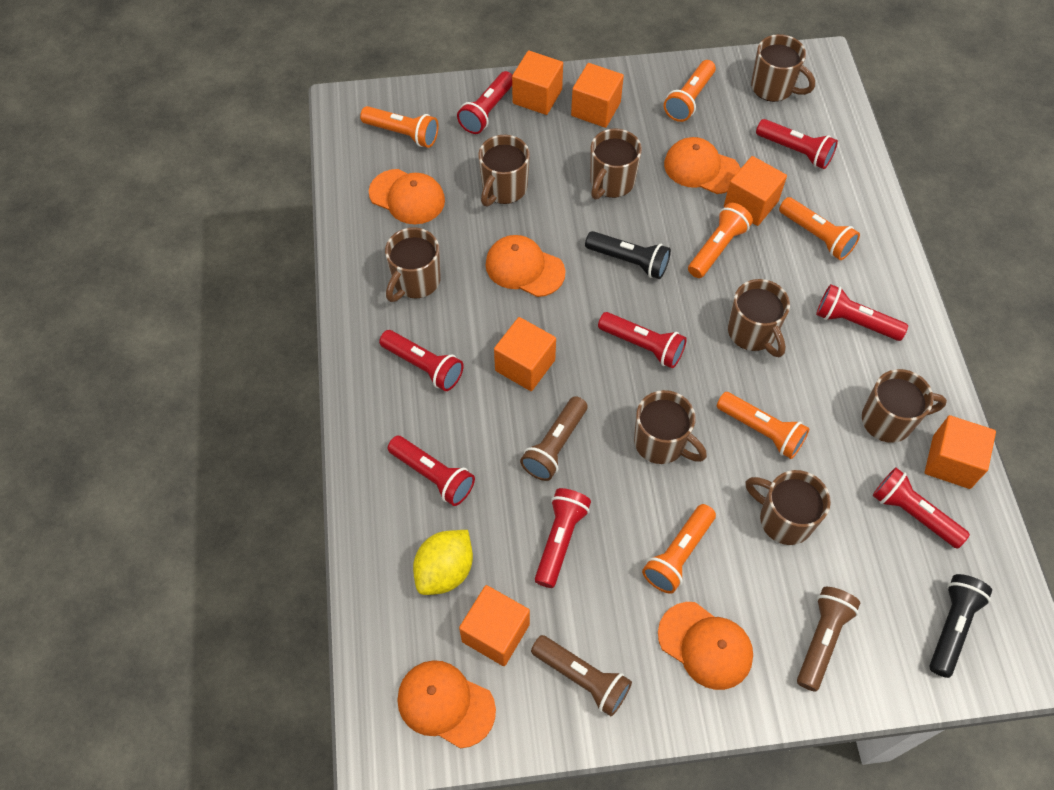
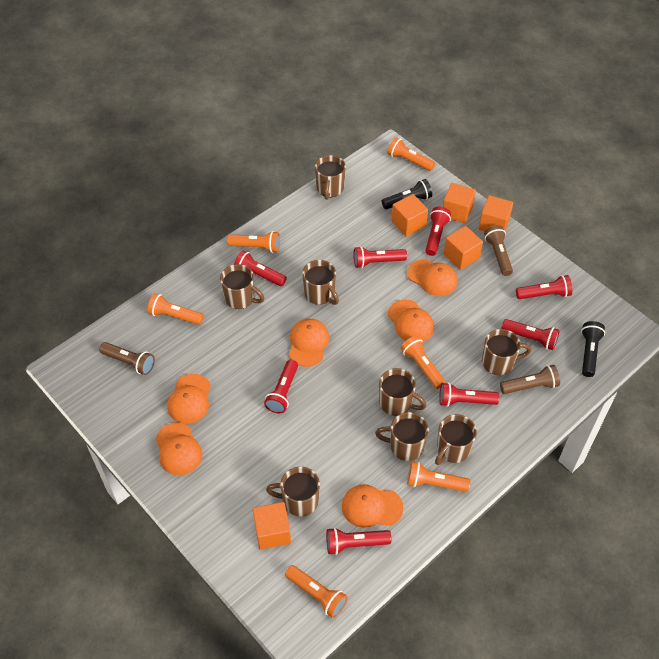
orange cap: [369,169,445,224] [397,660,496,749] [485,235,565,297] [658,602,753,690] [664,137,741,194] = 5 -> [155,423,202,475] [167,374,211,424] [289,319,329,367] [342,484,403,528] [388,300,434,342] [407,259,458,296] = 6
orange cube: [459,585,530,666] [494,317,556,391] [512,50,563,115] [571,63,624,128] [724,156,787,226] [925,415,996,489] = 6 -> [253,502,291,550] [391,194,428,237] [443,183,476,223] [444,226,483,270] [478,195,513,231] = 5
yellow lemon: [413,530,473,595] = 1 -> none = 0

